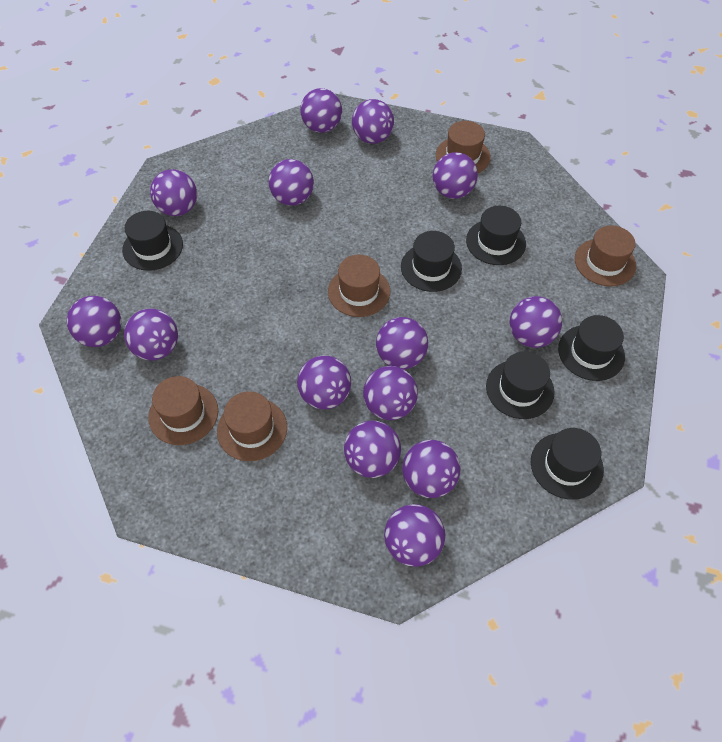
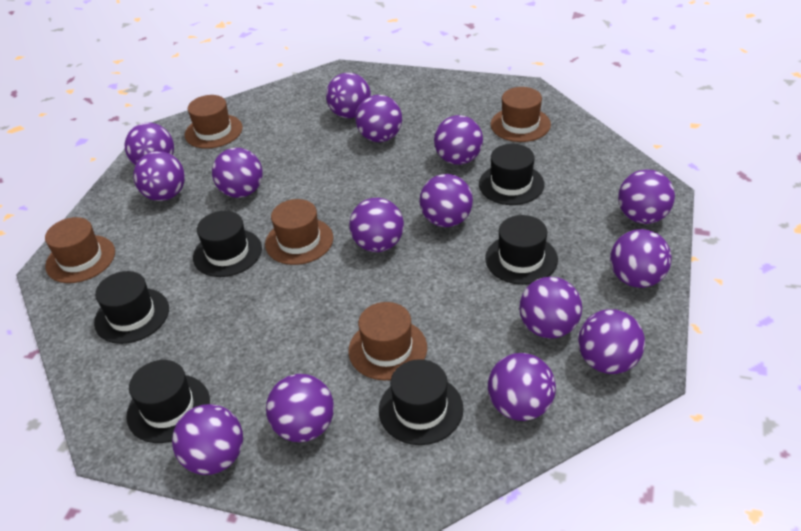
purple ball: [67,296,121,347] [124,309,178,361] [150,169,197,216] [269,159,314,206] [297,355,351,409] [300,88,342,133] [344,421,401,478] [352,99,394,144] [363,366,418,420] [376,317,428,369] [384,504,445,567] [402,440,460,498] [433,152,478,199] [509,296,562,348] = 14 -> [125,123,174,166] [133,151,185,201] [172,404,243,475] [212,148,263,198] [266,374,334,442] [326,73,371,119] [349,198,404,252] [356,95,402,142] [419,174,473,227] [434,115,483,165] [488,353,556,421] [519,277,582,339] [578,309,645,374] [610,229,672,288] [618,169,675,224] = 15

